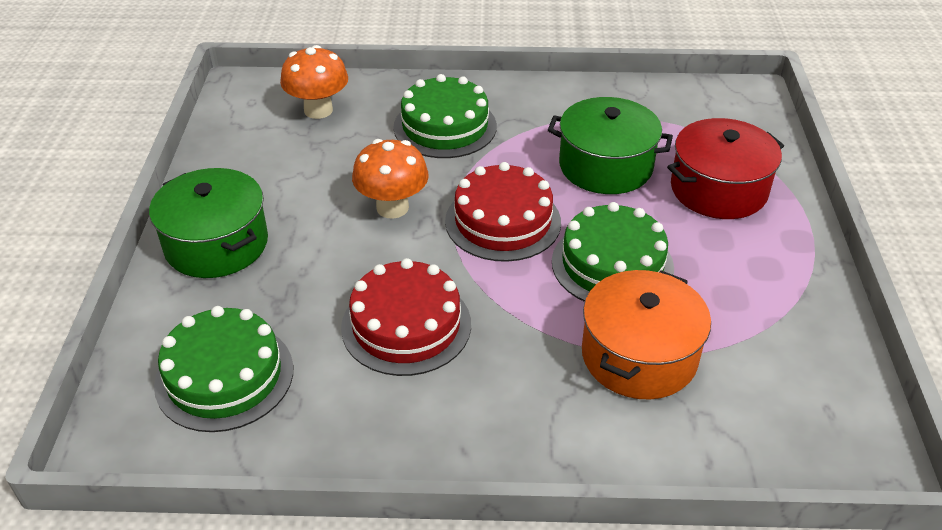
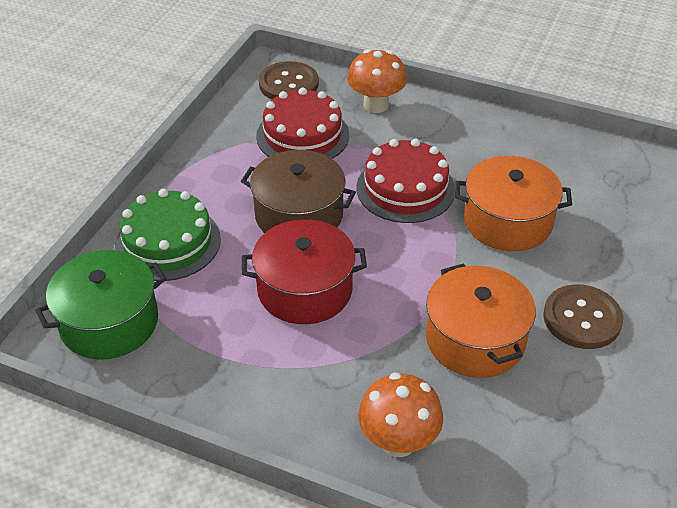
brown button: none = 0 -> [259,61,319,99] [543,284,623,349] = 2
brown pot: none = 0 -> [241,150,356,233] = 1
green cake: [154,306,293,432] [393,74,497,158] [552,202,674,302] = 3 -> [115,189,221,281] = 1
green pot: [149,168,268,278] [548,97,673,194] = 2 -> [35,250,166,360] = 1
orange pot: [582,270,711,400] = 1 -> [426,263,536,378] [455,156,572,251] = 2

